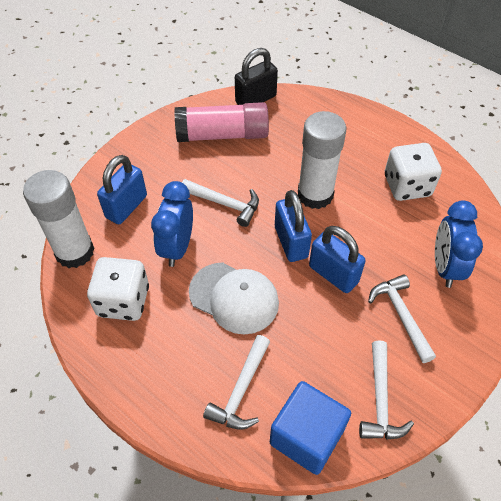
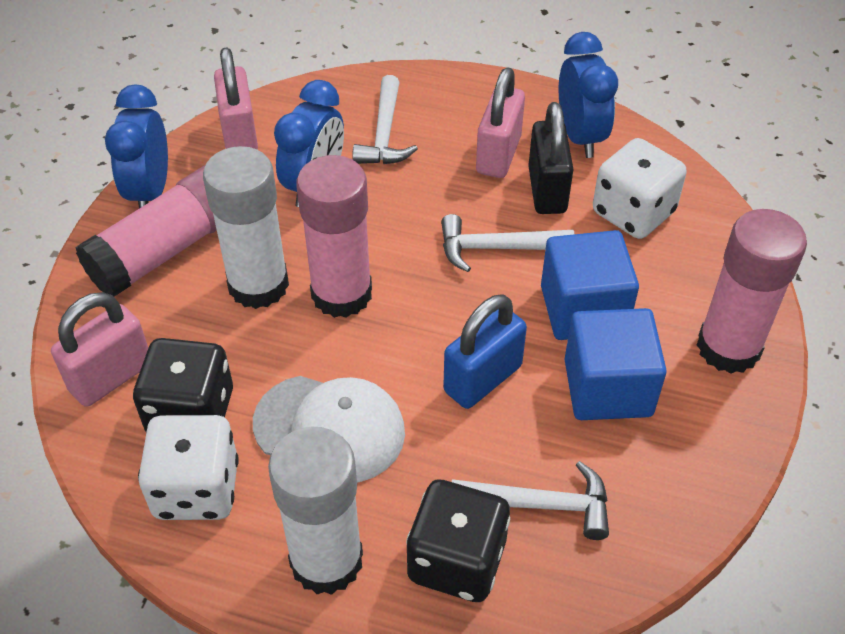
black dice: none = 0 -> [133,338,233,432] [406,480,510,602] = 2
blue clock: [151,181,193,267] [435,200,483,288] = 2 -> [105,84,168,208] [274,80,344,207] [559,32,618,158] = 3
blue cube: [270,381,351,475] = 1 -> [541,230,639,340] [565,308,667,420] = 2
blue padlock: [97,155,147,224] [275,190,312,262] [309,226,365,293] = 3 -> [443,294,527,409] = 1
pink glue stick: [174,102,269,142] = 1 -> [75,165,217,297] [296,155,372,318] [697,209,807,374] = 3
pink padlock: none = 0 -> [51,292,148,407] [214,48,258,149] [476,67,525,178] = 3
white hammer: [182,179,259,227] [203,335,270,430] [359,340,414,439] [368,274,436,363] = 4 -> [352,75,418,164] [441,214,574,272] [452,461,609,540] = 3

